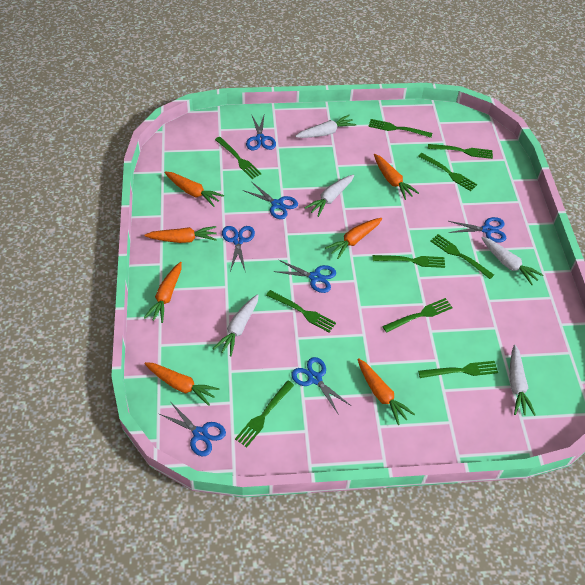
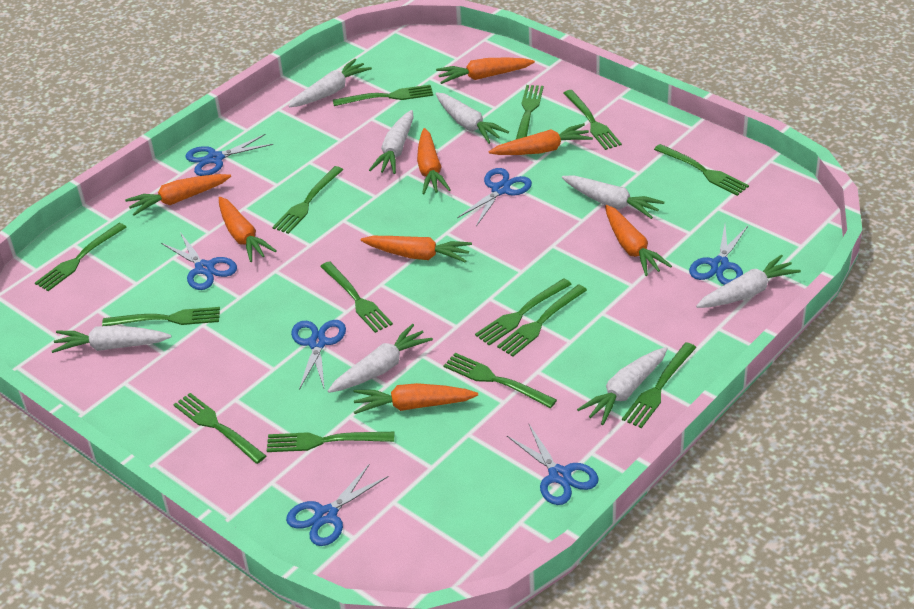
green fork: [215,137,262,179] [235,380,294,448] [266,290,336,333] [368,119,432,138] [373,255,445,268] [382,298,453,333] [418,153,477,191] [418,361,498,378] [428,144,493,159] [430,234,494,279] = 10 -> [35,223,126,291] [102,307,220,326] [173,393,266,464] [267,432,394,452] [272,166,343,234] [320,261,393,333] [333,85,433,106] [443,353,557,408] [475,278,572,345] [497,284,587,356] [516,85,544,139] [563,90,622,150] [622,342,697,428] [654,144,749,196] = 14
orange carrot: [144,226,217,243] [144,262,182,323] [144,362,219,406] [164,172,224,207] [325,218,382,259] [357,358,415,425] [374,154,419,200] = 7 -> [125,174,231,216] [219,197,276,262] [354,383,478,414] [361,236,472,263] [417,128,450,194] [436,58,535,84] [489,123,593,155] [605,205,672,276] = 8
white carrot: [213,294,259,356] [295,115,356,138] [305,175,354,217] [481,237,543,285] [509,345,535,416] = 5 -> [52,325,171,353] [288,59,372,107] [328,324,433,393] [369,110,414,174] [435,92,509,144] [562,175,664,219] [577,347,668,425] [696,255,801,308] = 8

